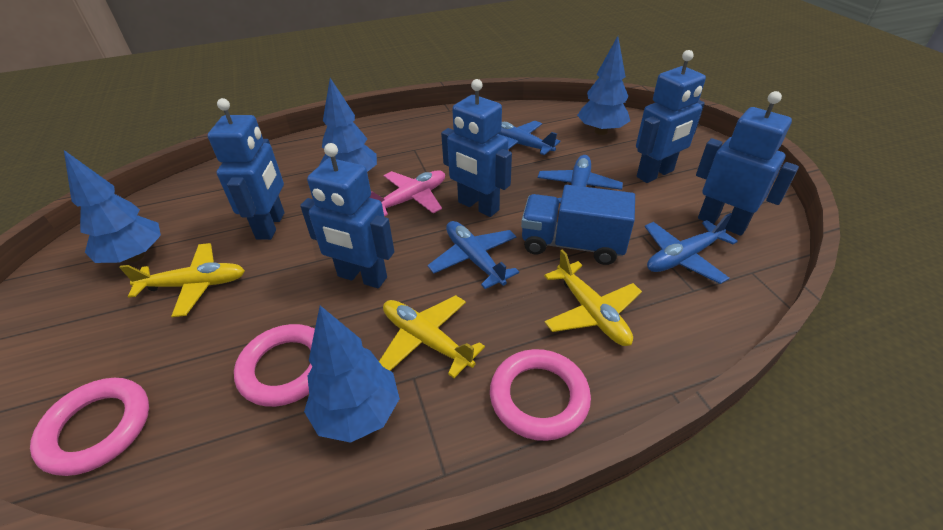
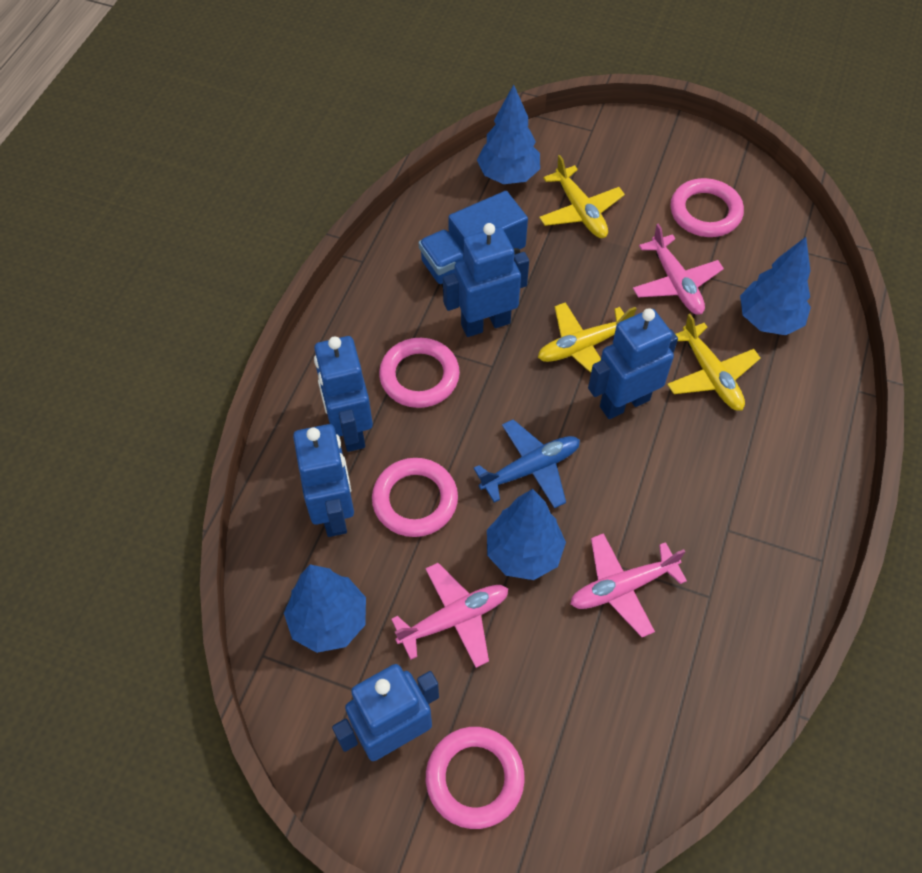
blue plane: [428,221,519,289] [499,121,560,155] [538,155,623,203] [645,213,738,284] = 4 -> [474,419,580,508] = 1
pink plane: [369,170,445,217] = 1 -> [391,563,508,668] [570,533,687,637] [633,223,724,315] = 3
pink ring: [30,378,149,476] [234,324,315,407] [490,349,591,441] = 3 -> [372,458,458,537] [379,338,460,408] [426,727,525,829] [670,178,744,237] = 4

